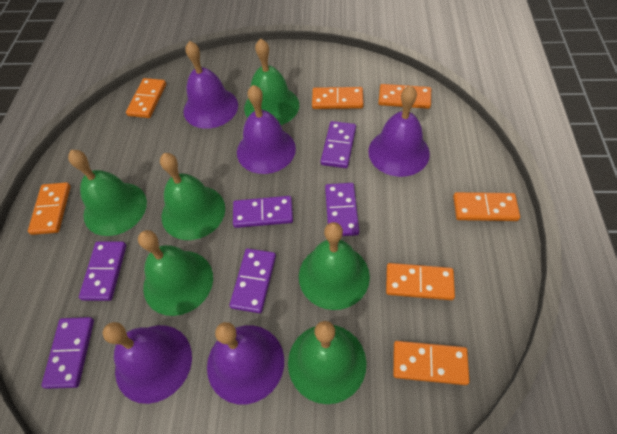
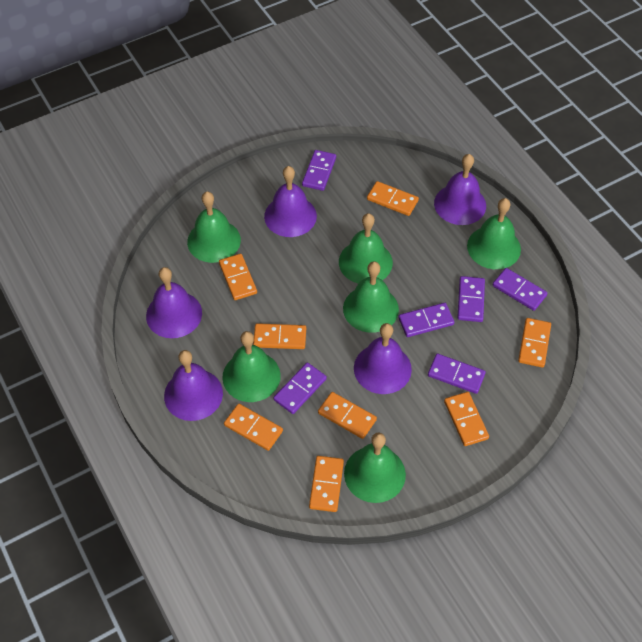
orange domino: [28,182,71,235] [126,78,166,118] [312,87,364,109] [378,84,431,109] [386,263,455,300] [393,341,470,385] [453,192,520,221] = 7 -> [219,254,257,300] [224,404,283,451] [253,323,306,349] [309,456,344,512] [318,392,377,439] [367,181,419,216] [444,392,489,446] [518,318,551,368] = 8

